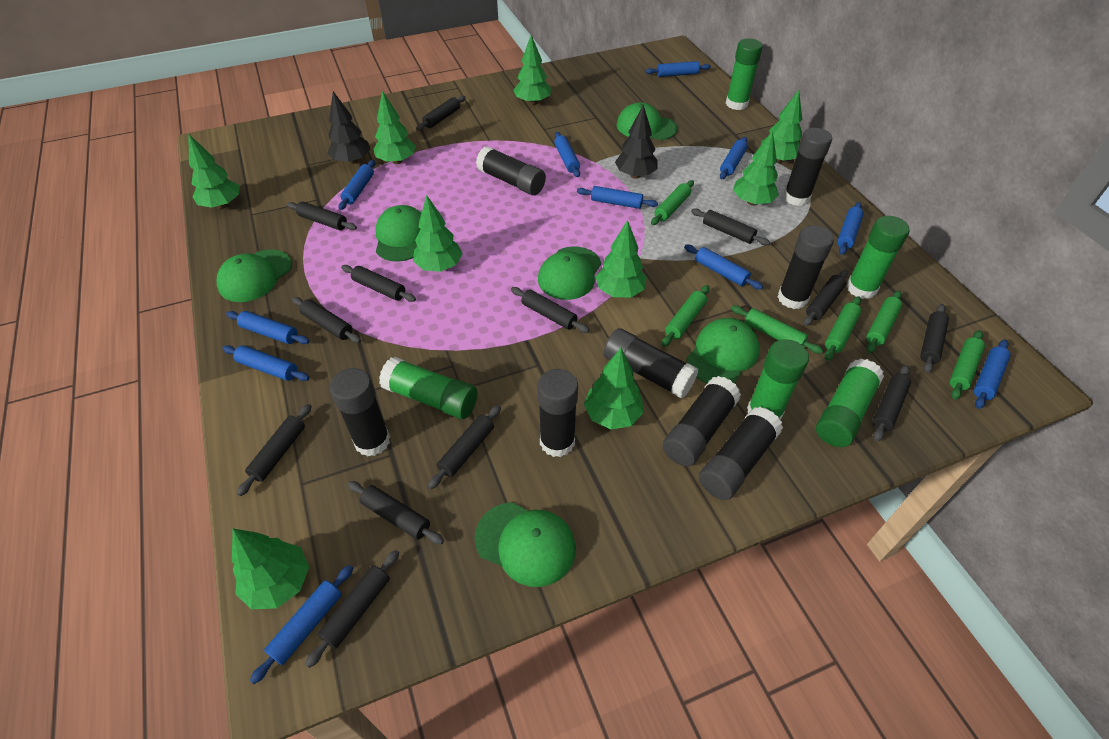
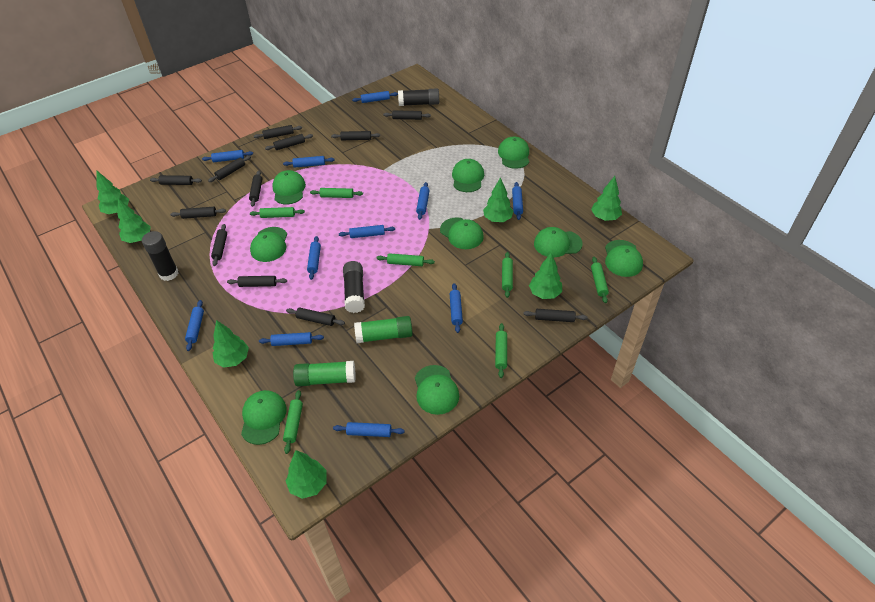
black glue stick: [330,368,390,456] [476,146,546,195] [537,369,578,457] [603,328,698,398] [662,376,741,466] [699,407,783,500] [778,225,834,309] [783,128,832,206] = 8 -> [142,231,178,281] [343,261,365,313] [398,89,439,106] = 3
black rolling pin: [237,404,311,496] [287,202,357,230] [292,297,361,343] [305,550,399,668] [341,265,416,302] [348,481,444,544] [416,96,465,130] [428,405,501,489] [511,287,589,333] [691,208,770,245] [804,270,848,326] [873,365,911,442] [920,304,949,373] = 13 -> [150,175,202,185] [170,207,226,219] [208,156,251,182] [211,224,227,266] [227,276,287,287] [249,171,262,207] [254,125,302,139] [265,134,313,150] [286,307,345,326] [331,131,380,140] [383,110,431,120] [523,309,588,322] = 12
black tree: [327,91,370,164] [615,105,658,179] = 2 -> none = 0
green cap: [217,249,292,302] [375,205,421,262] [474,502,576,587] [538,246,601,300] [617,102,678,140] [686,318,760,384] = 6 -> [241,390,286,445] [250,227,287,262] [272,170,306,204] [415,365,459,415] [440,217,484,249] [452,159,484,192] [498,137,529,169] [534,227,583,257] [605,240,643,277] = 9
green glue stick: [379,357,477,419] [726,39,763,110] [747,339,809,420] [816,359,884,447] [846,216,910,299] = 5 -> [293,361,356,386] [354,316,413,343] = 2
green rolling pin: [651,180,694,225] [662,285,710,347] [731,305,823,354] [825,296,861,361] [866,291,902,353] [949,330,985,399] = 6 -> [250,207,305,218] [283,390,303,454] [310,188,363,198] [376,253,435,266] [495,323,507,378] [502,252,513,298] [591,257,609,303] = 7
green tree: [188,134,239,209] [232,529,309,609] [374,91,416,164] [413,195,463,272] [513,35,551,105] [584,348,644,429] [596,220,647,298] [733,131,779,206] [761,90,802,163] = 9 -> [96,170,129,214] [118,198,151,243] [213,320,249,368] [286,450,326,499] [483,177,513,222] [529,253,562,299] [591,176,622,221] = 7

